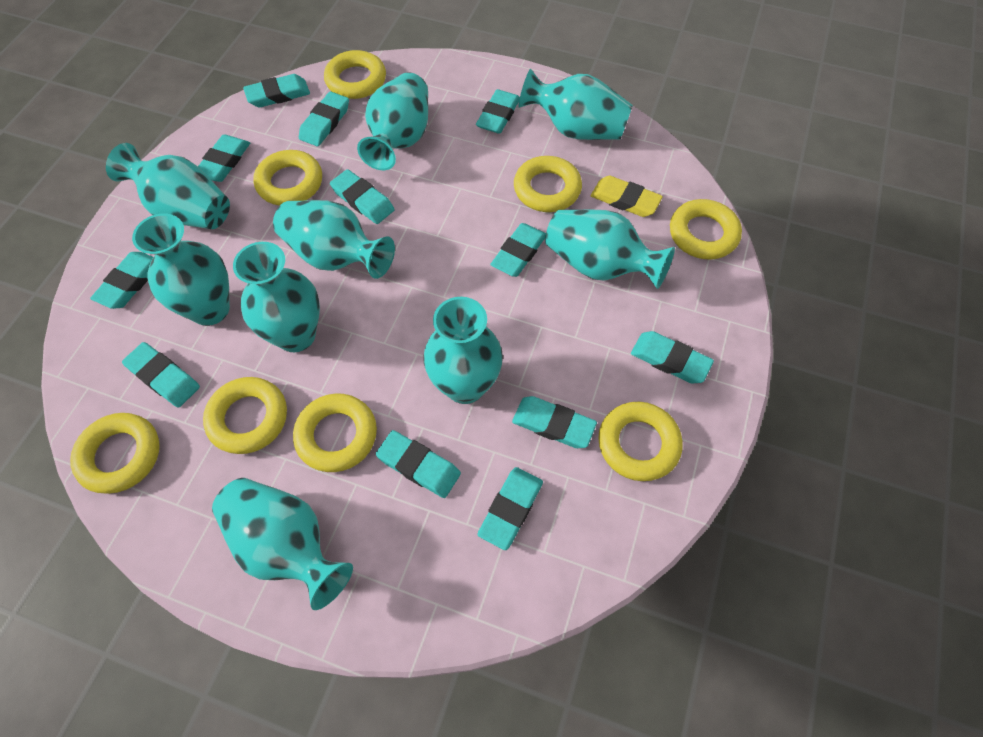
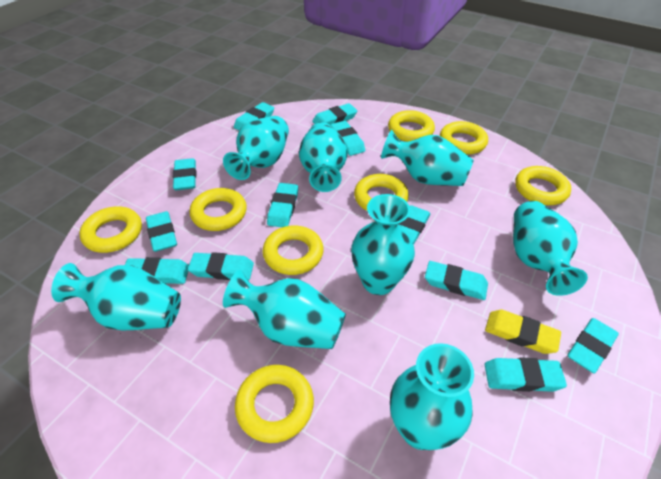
turquoise vase: [106,143,230,229] [132,214,230,326] [212,478,353,610] [233,242,320,352] [273,200,395,279] [357,72,428,170] [423,297,503,404] [518,69,633,140] [545,209,675,289] = 9 -> [51,263,181,331] [223,116,289,180] [223,270,346,349] [299,122,348,192] [351,194,415,295] [381,130,474,186] [390,343,474,450] [513,201,588,296] = 8

